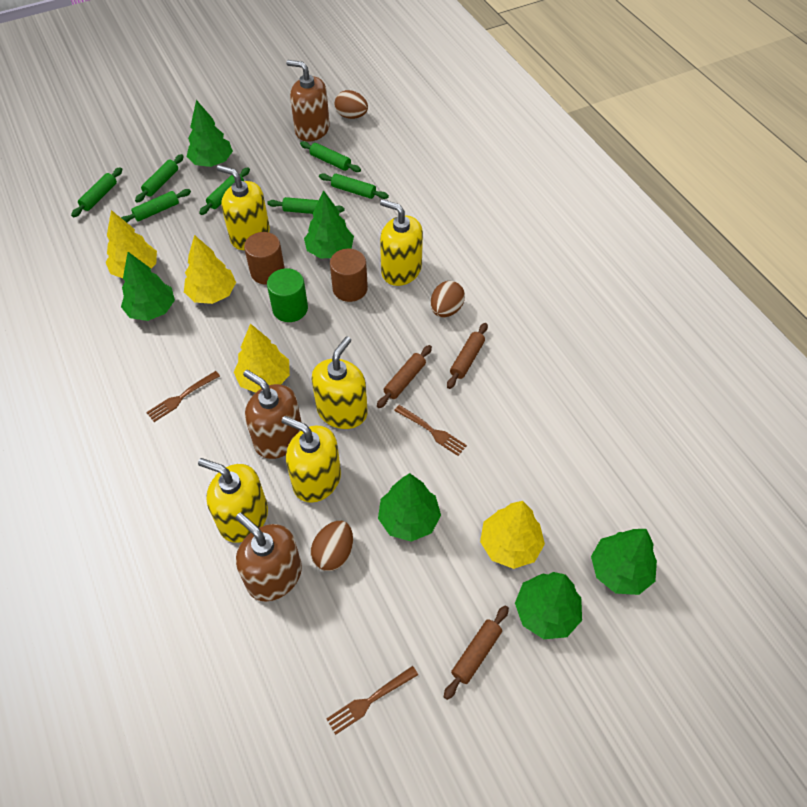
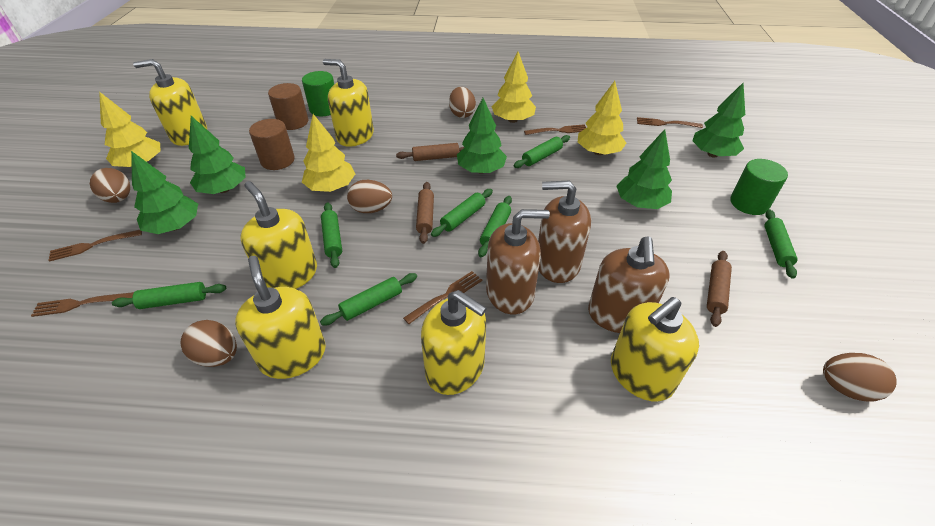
brown egg: [311,521,353,571] [335,90,368,119] [431,281,465,317] = 3 -> [90,168,130,203] [181,320,237,367] [347,180,392,213] [449,87,476,118] [823,353,897,401] = 5
brown fork: [146,371,220,422] [326,666,418,735] [394,405,467,456] = 3 -> [31,292,134,317] [48,230,142,262] [403,271,482,324] [524,124,586,135] [637,117,703,128] = 5
green cylinder: [267,268,308,322] = 1 -> [302,71,334,116] [730,159,788,215] = 2
green tree: [121,252,175,321] [187,100,233,167] [304,190,354,259] [378,473,441,542] [515,572,582,639] [591,529,657,595] = 6 -> [131,151,198,234] [189,116,246,194] [457,98,507,174] [617,129,672,209] [692,83,745,158] = 5
yellow soap dispenser: [198,458,268,542] [217,165,270,250] [282,416,341,503] [312,336,368,429] [380,199,423,286] = 5 -> [133,59,207,146] [235,256,326,379] [240,181,317,289] [323,59,374,147] [421,290,487,395] [611,297,699,402] = 6

